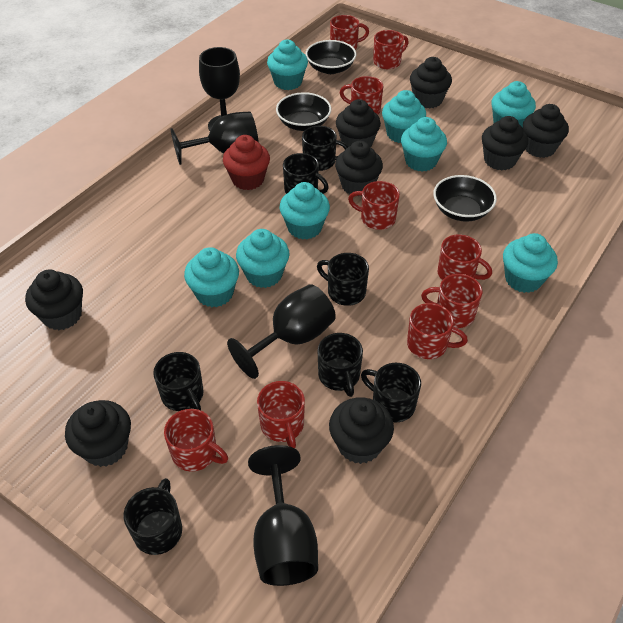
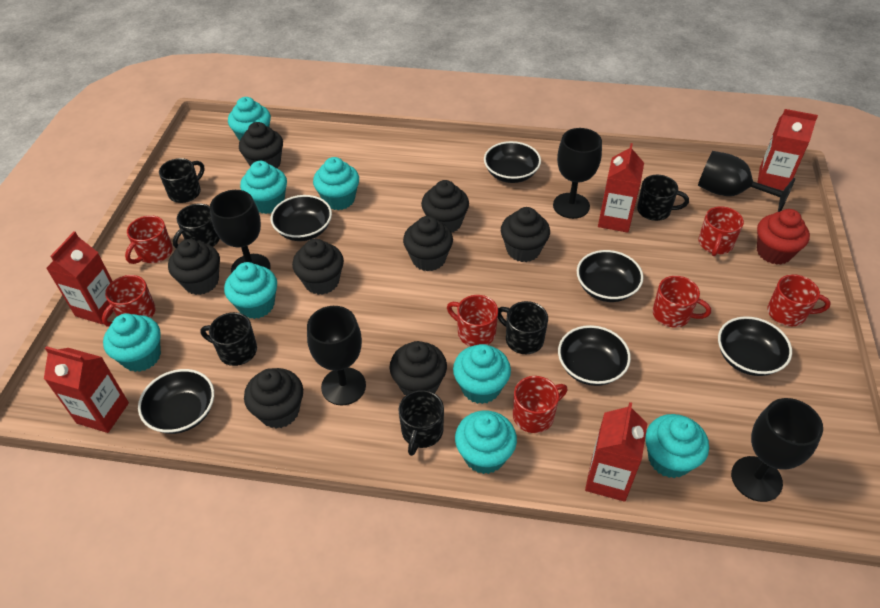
black bowl: [276,92,331,131] [306,40,356,74] [433,175,497,222] = 3 -> [138,369,214,434] [271,195,332,241] [484,141,541,183] [558,325,631,386] [577,250,643,302] [718,316,792,376] = 6
black goblet: [171,111,259,165] [199,47,240,131] [227,284,336,379] [248,445,318,586] = 4 -> [210,190,271,273] [307,306,366,405] [553,128,602,219] [698,151,795,212] [731,398,823,502] = 5
black mug: [124,478,182,555] [153,352,204,411] [283,153,329,194] [302,126,348,171] [317,253,369,306] [318,333,363,397] [361,363,421,422] = 7 -> [159,158,204,203] [173,203,220,248] [200,312,257,366] [399,390,444,456] [498,301,548,354] [637,175,689,221] = 6
red carton: none = 0 -> [44,346,129,433] [46,231,114,324] [585,402,648,502] [598,143,644,233] [757,109,818,190] = 5
red mug: [164,409,228,472] [257,381,305,448] [330,15,369,50] [340,76,383,115] [348,181,400,230] [373,30,409,69] [407,303,468,359] [421,274,482,328] [438,234,492,280] = 9 -> [102,275,156,327] [125,215,173,264] [447,295,498,346] [513,376,567,433] [653,276,711,328] [698,206,744,256] [767,274,831,326] = 7

